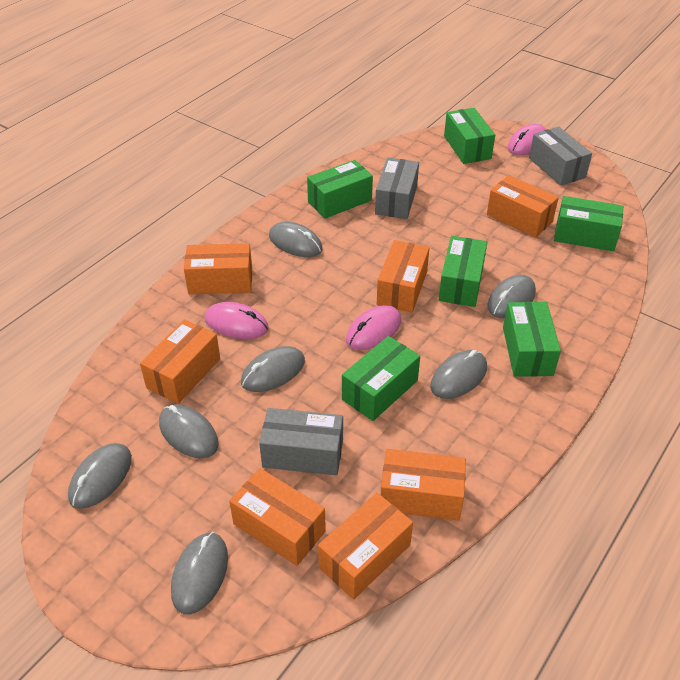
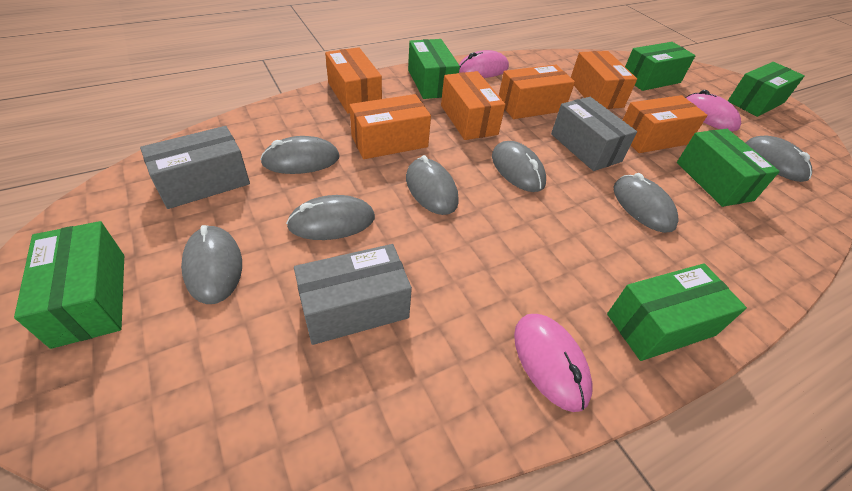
orange box: [140,319,220,404] [184,243,252,294] [229,468,326,566] [318,493,413,599] [377,240,430,313] [381,449,466,521] [487,175,559,238] = 7 -> [325,47,382,114] [350,94,431,159] [441,71,506,140] [499,65,575,119] [571,51,637,109] [623,95,707,153] = 6

